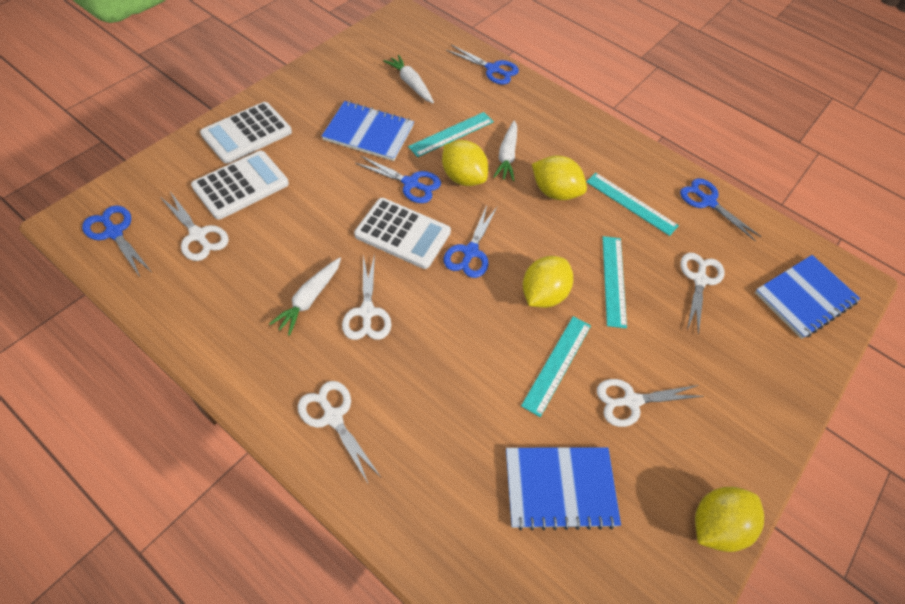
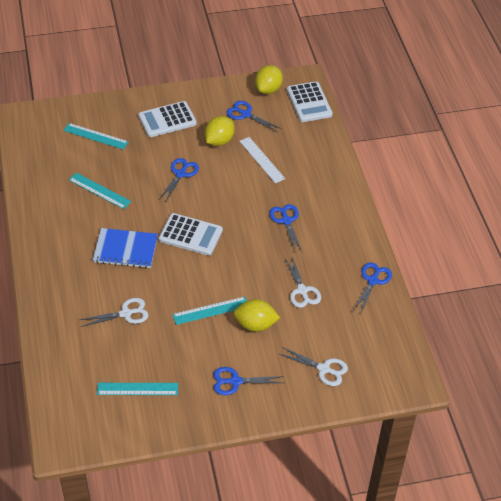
blue notebook: [322,101,414,161] [506,447,621,531] [755,255,861,339] = 3 -> [93,228,158,268] = 1
white carrot: [269,257,341,336] [384,55,434,103] [494,120,517,181] = 3 -> none = 0
white ruler: none = 0 -> [239,137,285,183] = 1
white scissors: [160,192,229,261] [298,381,380,485] [342,254,392,340] [597,379,704,427] [681,253,724,335] = 5 -> [80,298,148,327] [280,347,348,386] [284,257,321,308] = 3
yellow lemon: [442,140,488,186] [523,256,573,308] [532,156,587,200] [695,487,764,552] = 4 -> [205,116,235,146] [233,299,280,332] [255,65,283,94] = 3

